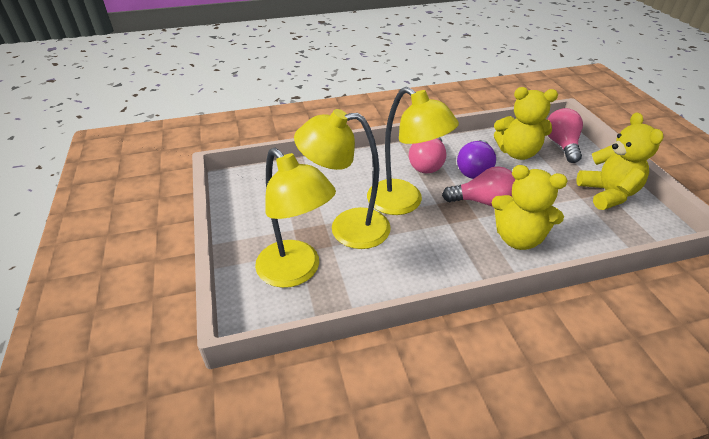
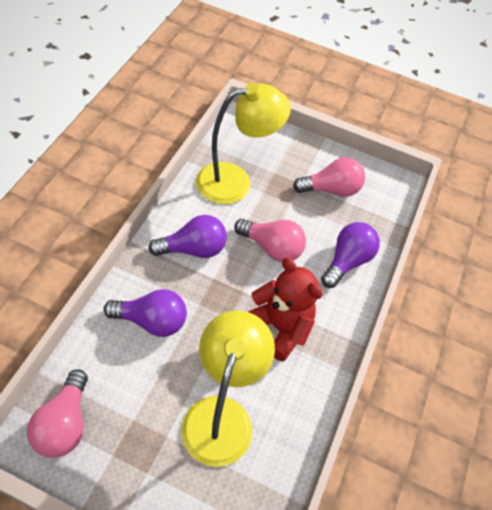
purple light bulb: [457,140,496,179] = 1 -> [104,289,187,337] [148,215,227,258] [321,222,380,288] = 3
red teddy bear: none = 0 -> [248,258,322,361] = 1
yellow lamp: [255,148,336,288] [294,109,391,249] [367,87,459,215] = 3 -> [181,310,275,467] [196,83,291,204] = 2
yellow teddy bear: [492,165,568,250] [494,87,558,160] [577,113,663,210] = 3 -> none = 0

